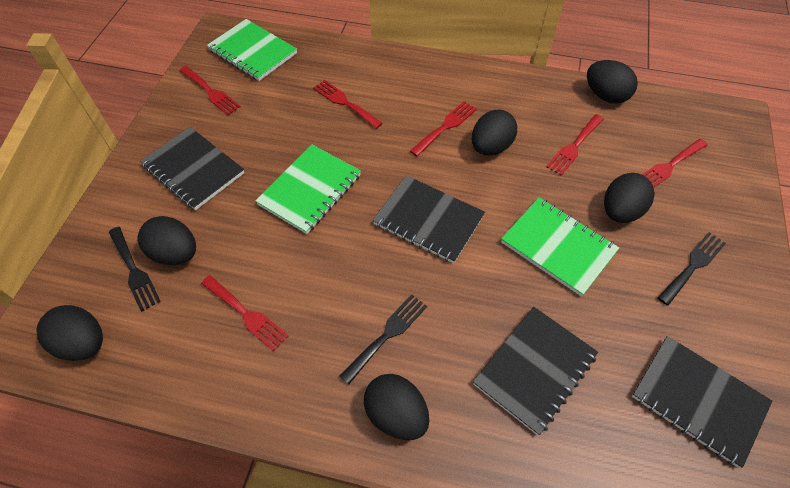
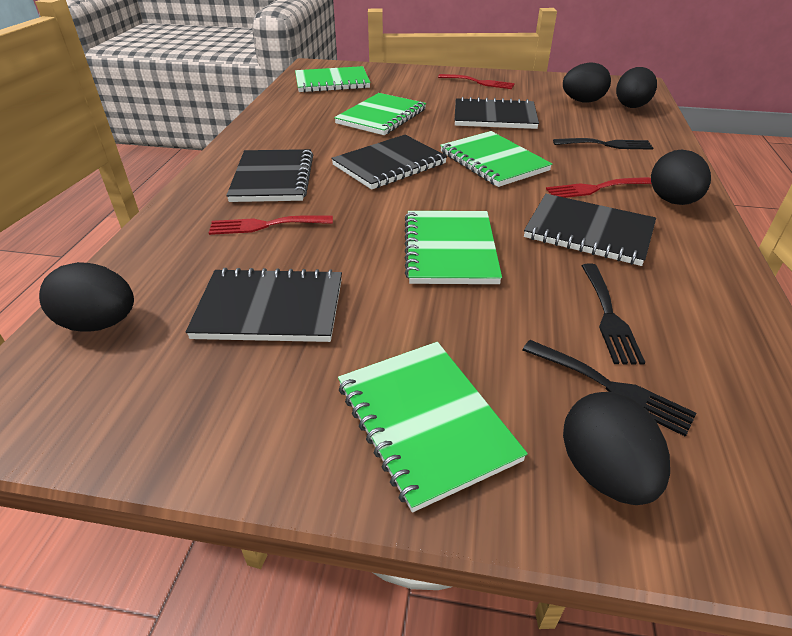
black egg: [36,305,103,361] [138,216,196,265] [364,374,429,440] [472,110,517,155] [587,60,638,104] [604,173,655,223] = 6 -> [39,262,134,332] [563,63,611,102] [563,392,670,505] [616,67,657,108] [651,149,711,205] = 5
black notebook: [140,127,244,210] [373,175,485,264] [473,307,598,436] [632,336,772,468] = 4 -> [186,268,342,342] [226,149,313,202] [331,135,447,190] [455,97,539,129] [524,194,656,266] = 5
green notebook: [207,19,297,81] [255,144,361,234] [501,197,619,296] = 3 -> [295,66,371,93] [334,93,426,135] [338,342,528,512] [405,211,502,284] [440,131,552,187] = 5
red fork: [179,66,241,115] [201,275,289,351] [313,80,383,129] [410,101,477,156] [546,114,604,175] [642,139,708,188] = 6 -> [209,216,333,235] [438,74,515,89] [546,177,652,198] = 3

